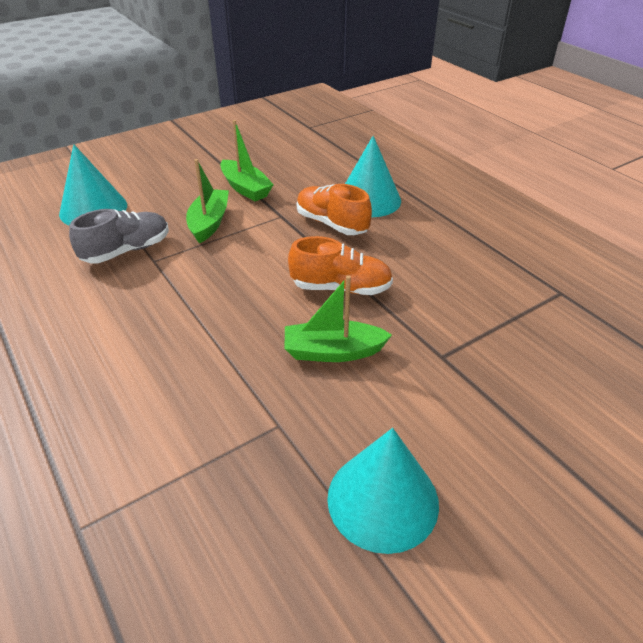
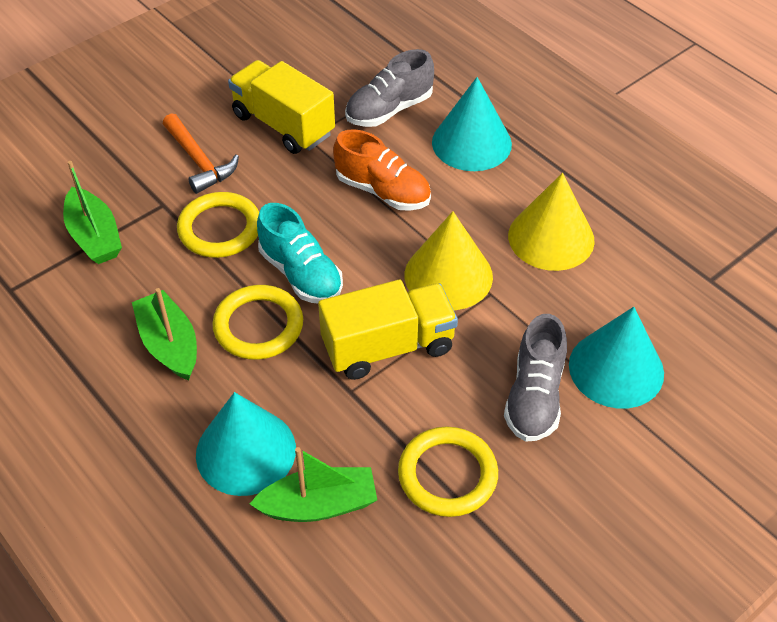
grey shoe: [69,209,169,264] = 1 -> [345,49,434,127] [504,314,567,442] = 2
orange hammer: none = 0 -> [163,113,239,194] = 1
orange shoe: [288,236,393,295] [297,184,372,235] = 2 -> [333,129,431,211] = 1
turquoise shoe: none = 0 -> [257,203,343,303] = 1
yellow cone: none = 0 -> [405,211,493,310] [508,173,595,271] = 2
yellow ring: none = 0 -> [177,192,259,258] [212,285,303,360] [398,426,498,517] = 3
yellow truck: none = 0 -> [228,60,335,154] [318,280,458,380] = 2

